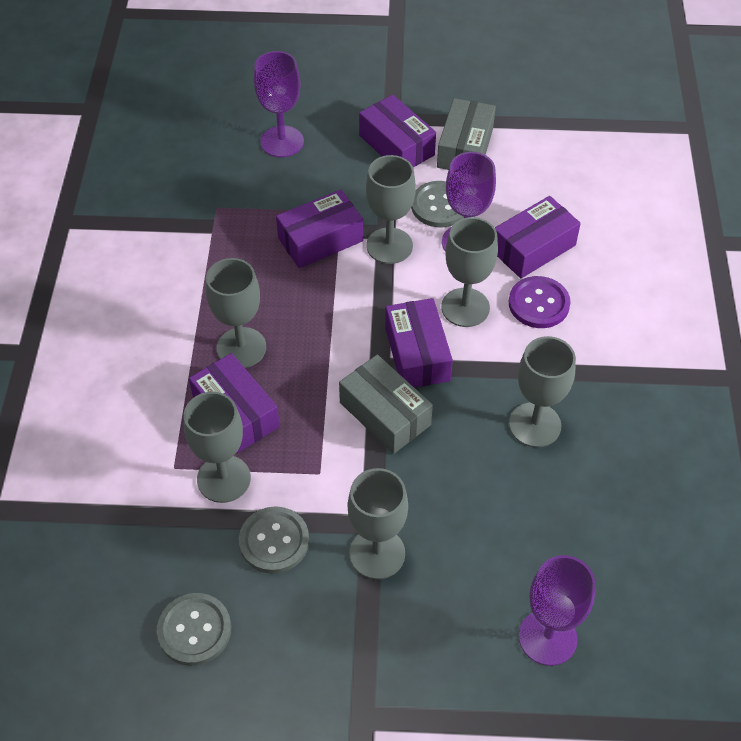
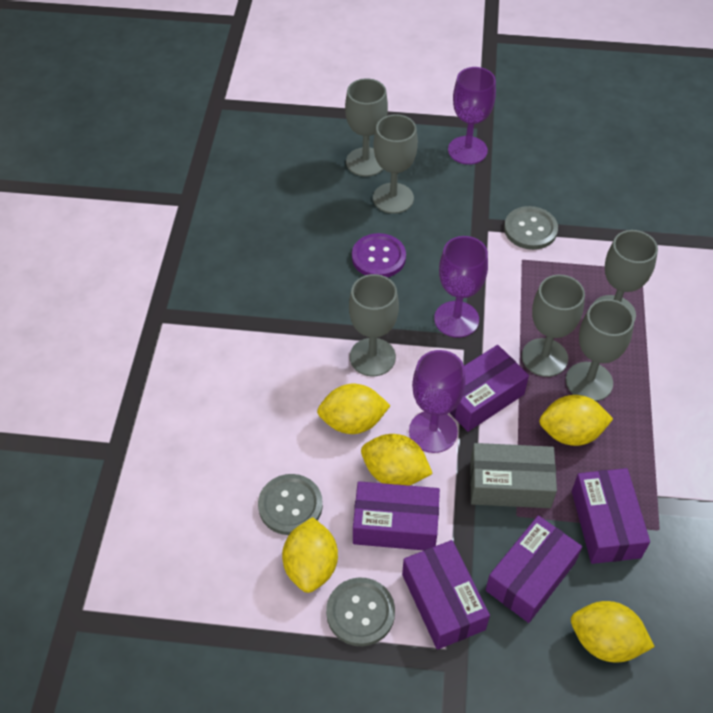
grey box: [339,355,433,454] [437,98,496,170] = 2 -> [470,443,557,508] = 1
yellow lemon: none = 0 -> [282,517,338,593] [317,384,391,434] [361,434,433,486] [539,395,613,446] [571,601,655,662] = 5

